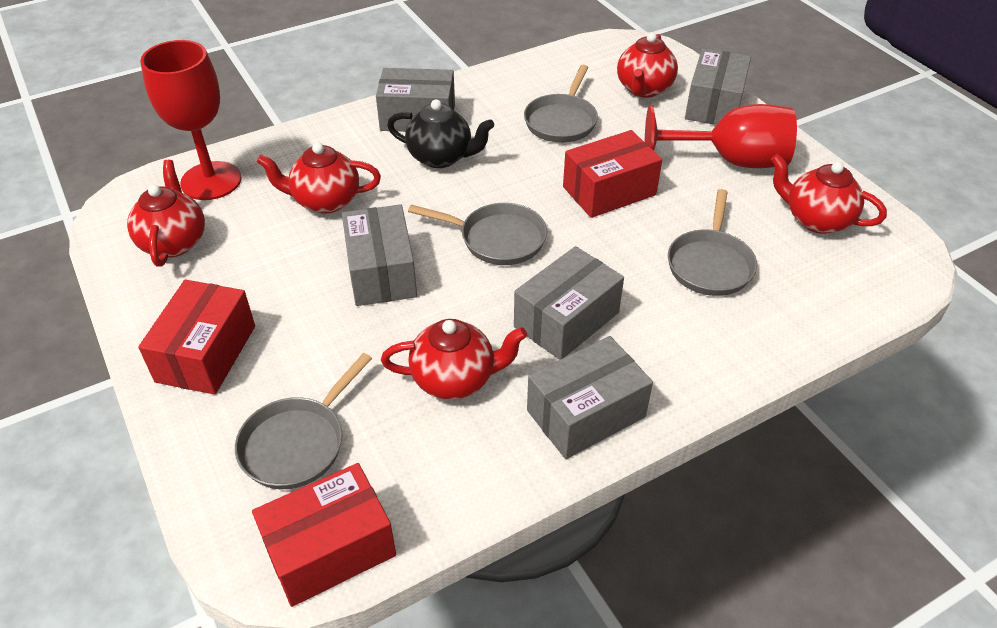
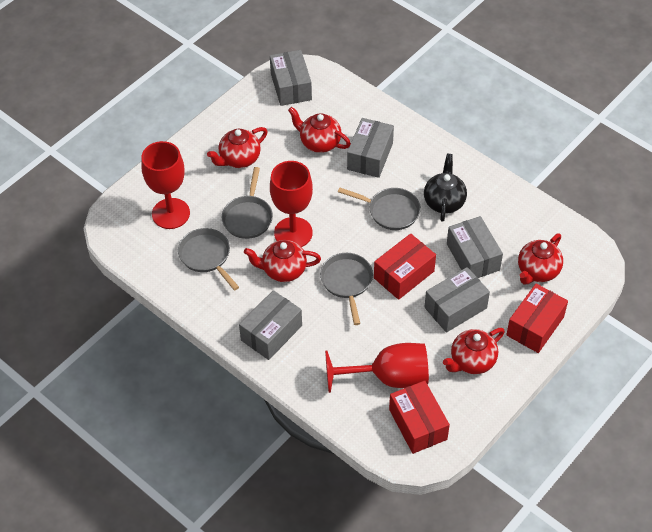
red goblet: [140,40,242,200] [645,104,797,168] = 2 -> [141,141,190,229] [270,161,313,247] [325,343,429,393] = 3

